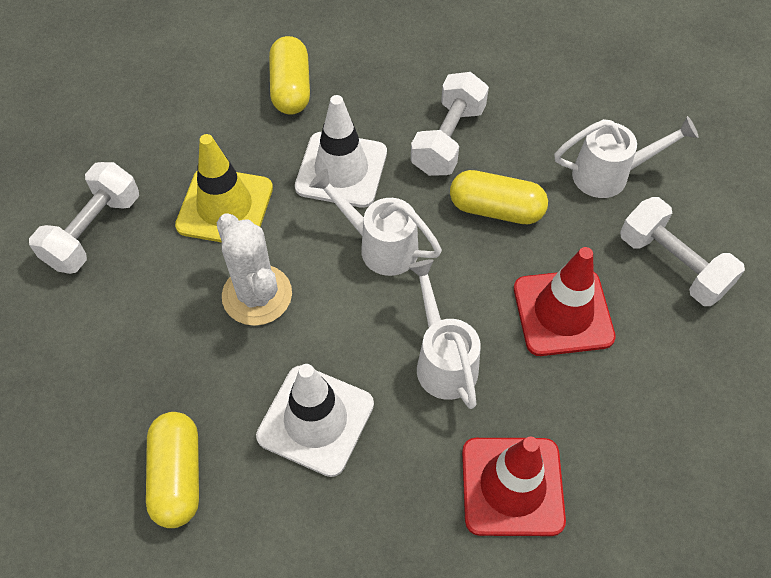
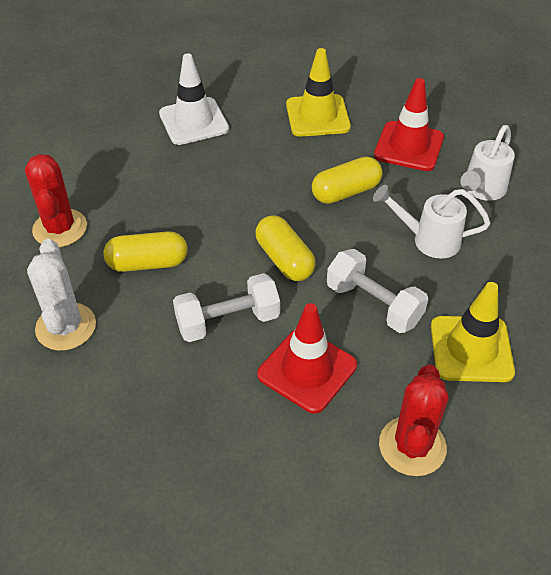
red cactus: none = 0 -> [25,154,87,247] [379,365,449,476] = 2
white dumbbell: [29,162,139,274] [411,72,489,176] [620,197,745,306] = 3 -> [173,273,280,342] [327,249,428,333] = 2
white traffic cone: [256,364,374,477] [295,95,387,208] = 2 -> [159,53,229,145] = 1
white watering can: [309,169,442,276] [408,259,481,409] [554,116,699,198] = 3 -> [373,185,490,259] [460,125,515,201] = 2
yellow traffic cone: [175,134,273,243] = 1 -> [286,48,351,137] [431,282,515,382] = 2

